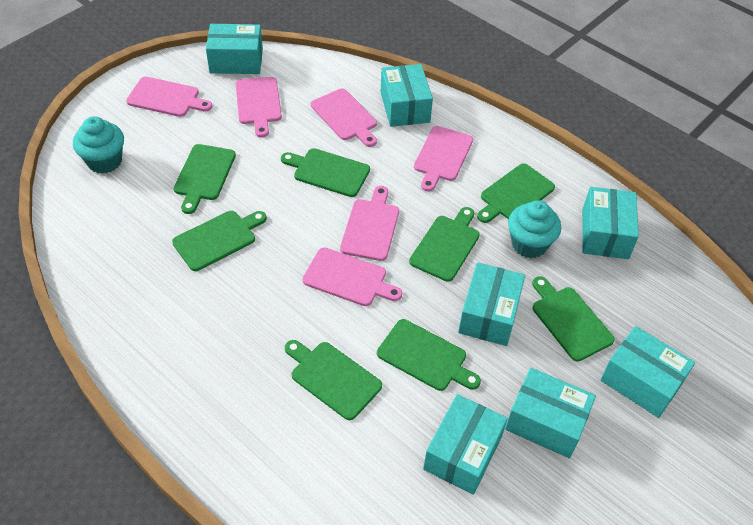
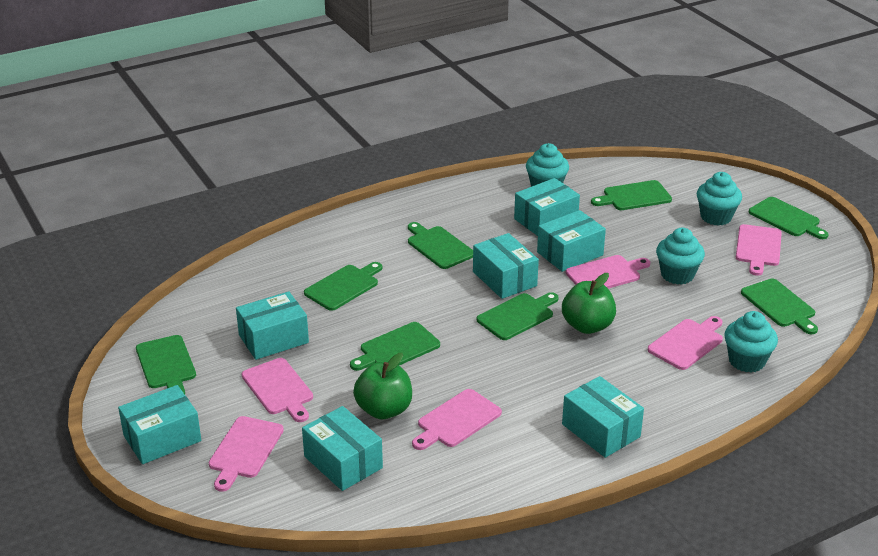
green apple: none = 0 -> [353,353,412,419] [562,273,616,334] = 2
turquoise cupcake: [73,116,124,173] [508,200,561,258] = 2 -> [526,143,569,187] [656,228,705,285] [697,172,742,226] [724,311,778,373] = 4

